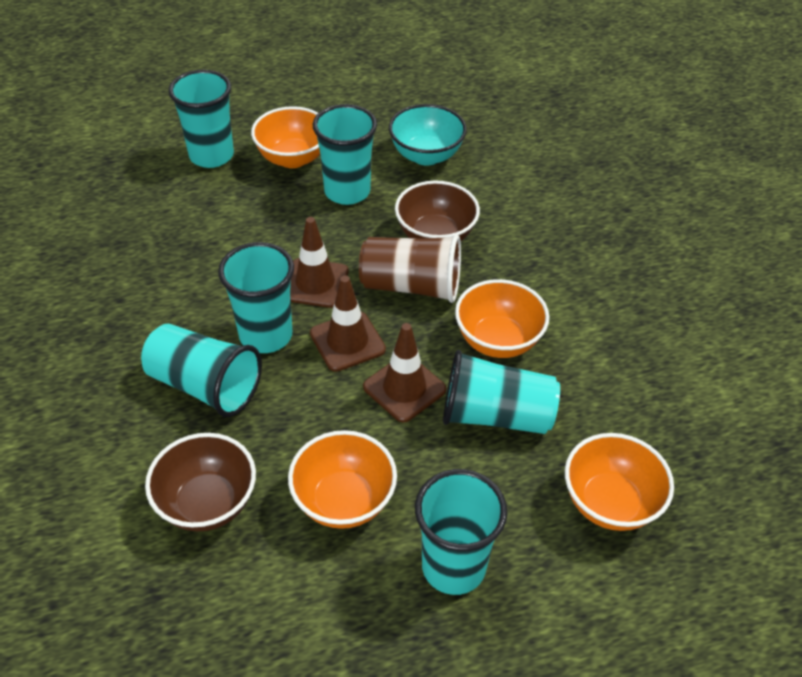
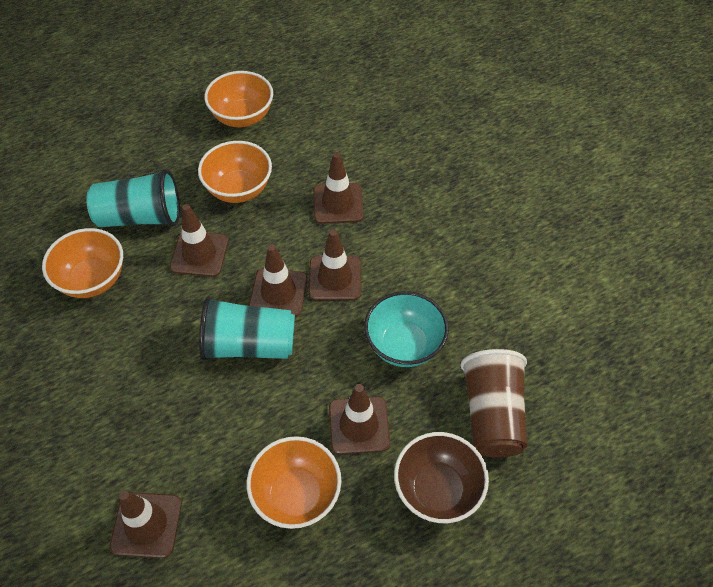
brown bowl: [145,433,256,531] [395,180,480,241] = 2 -> [394,432,489,523] = 1
brown traffic cone: [290,217,349,308] [310,276,386,372] [363,323,446,423] = 3 -> [110,490,182,558] [170,204,228,277] [249,244,307,317] [309,229,361,300] [313,152,363,224] [329,384,390,455] = 6
turquoise cup: [141,324,262,417] [168,70,234,168] [218,242,294,353] [313,104,377,205] [415,469,508,595] [443,350,560,434] = 6 -> [86,169,180,227] [199,297,295,360] = 2

